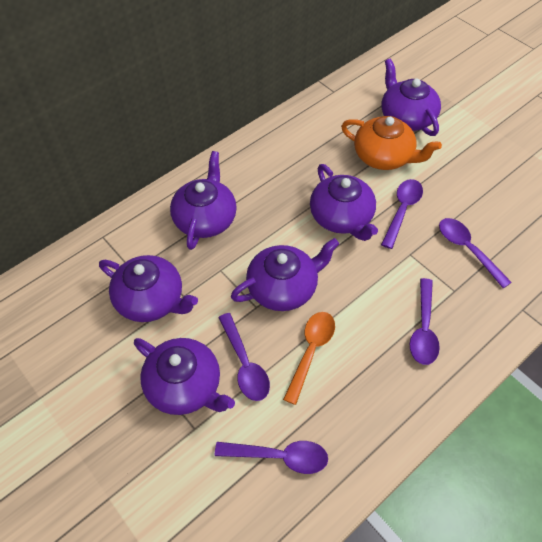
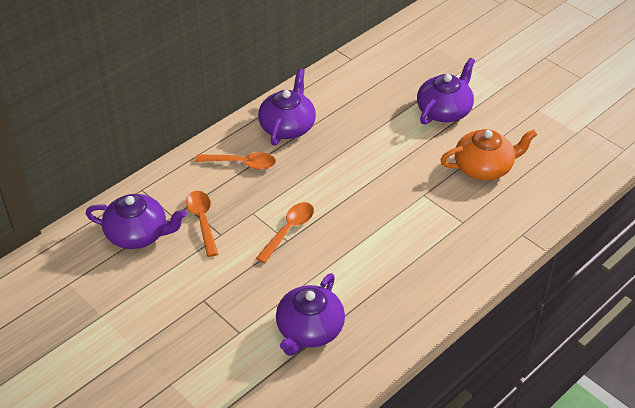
orange spoon: [283,312,335,405] = 1 -> [186,191,218,257] [195,152,276,170] [256,202,314,263] = 3
purple spoon: [215,441,328,474] [218,313,270,401] [381,179,423,249] [410,278,440,365] [439,218,512,288] = 5 -> none = 0
purple teapot: [99,255,198,322] [134,338,235,415] [170,151,237,250] [231,238,339,311] [310,164,378,241] [382,58,441,136] = 6 -> [85,194,187,249] [258,69,316,145] [276,273,345,356] [417,58,475,124] = 4

